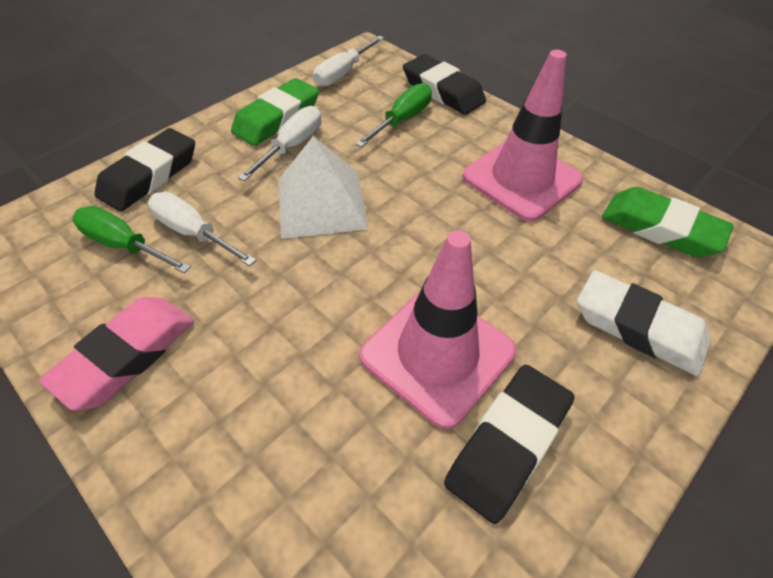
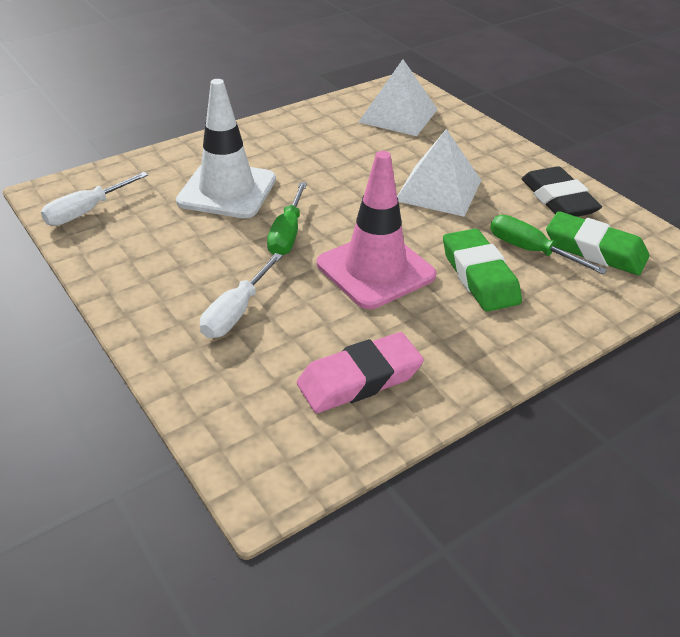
black eraser: [95,128,195,212] [403,54,486,115] [444,365,575,524] = 3 -> [522,166,602,217] = 1
pink traffic cone: [360,230,516,429] [463,50,583,222] = 2 -> [317,151,436,309] = 1
white eraser: [577,270,711,376] = 1 -> none = 0
white pyramid: [278,136,369,239] = 1 -> [358,59,438,136] [397,129,481,217] = 2
white screwdriver: [148,192,256,266] [238,106,321,181] [313,36,384,87] = 3 -> [41,172,148,226] [200,253,283,338] = 2
white traffic cone: none = 0 -> [176,79,276,218] = 1

